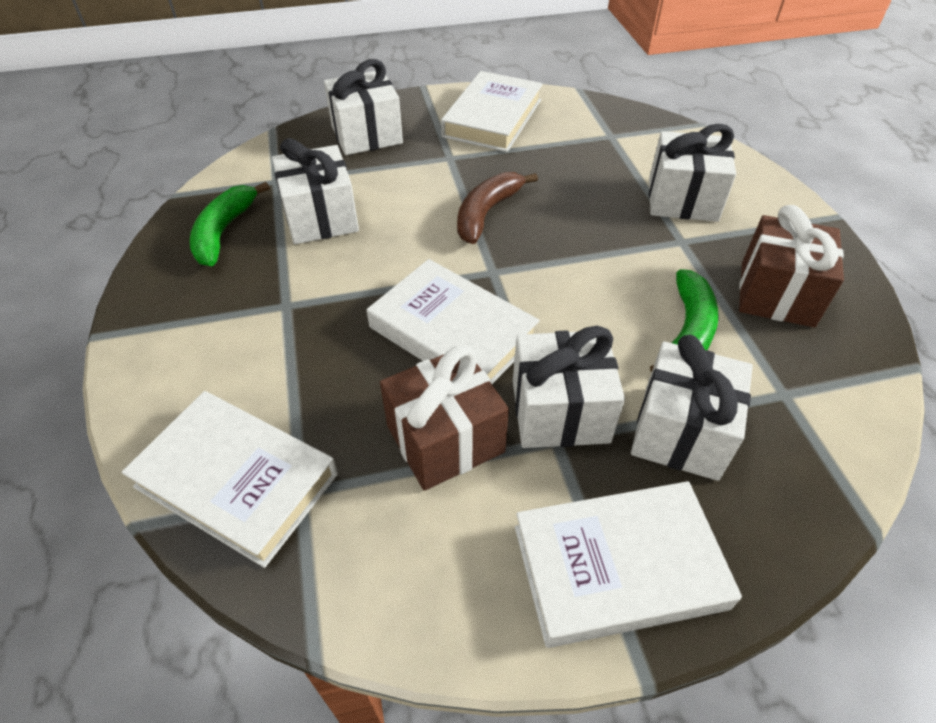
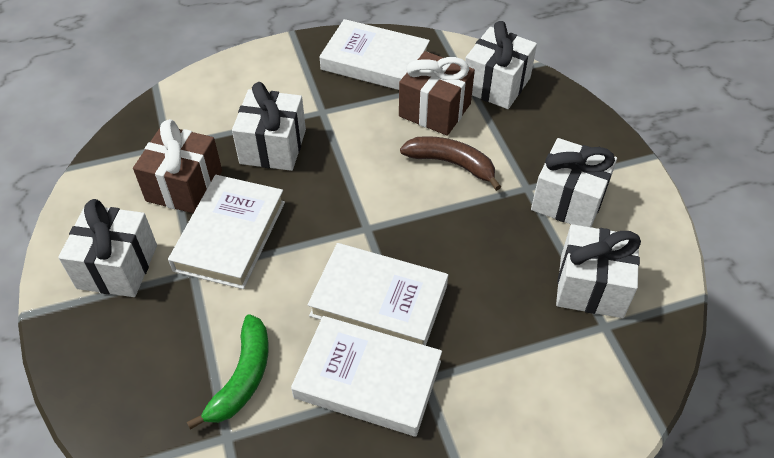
green banana: [190,182,270,266] [650,269,718,372] = 2 -> [187,314,269,430] = 1

